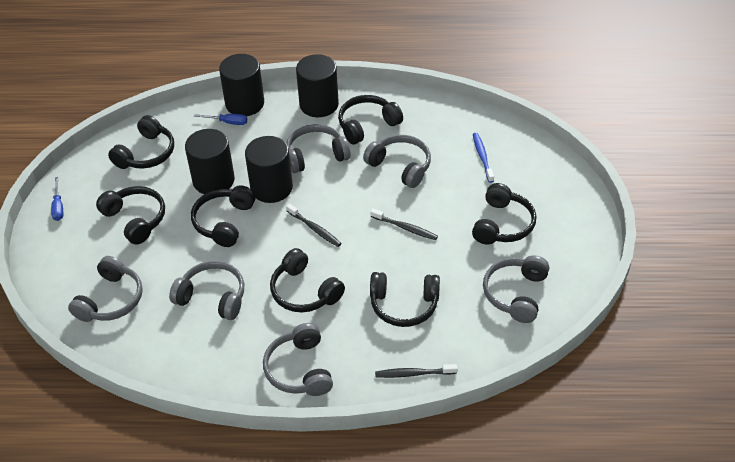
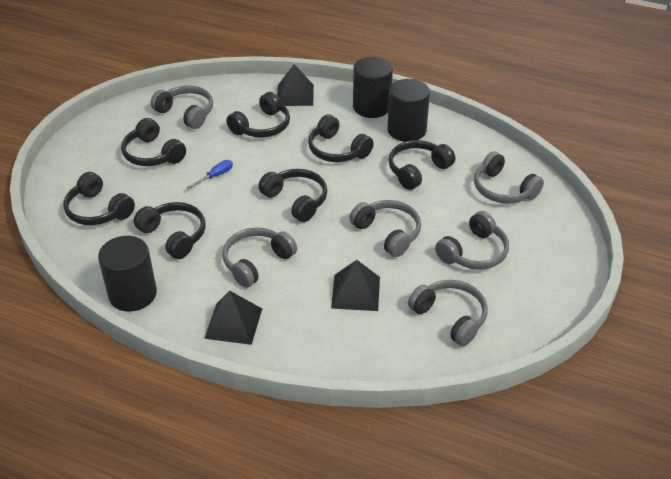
black cylinder: [185,129,235,194] [219,54,264,116] [245,136,293,203] [296,54,339,117] = 4 -> [98,236,157,312] [353,57,393,118] [387,79,430,142] = 3
black pyramid: none = 0 -> [204,291,262,345] [277,64,314,106] [331,260,380,311] = 3
black toothbrush: [286,203,342,247] [370,209,438,240] [375,364,457,378] = 3 -> none = 0
blue screwdriver: [51,177,63,221] [194,114,247,125] = 2 -> [186,160,233,190] = 1
blue toothbrush: [473,133,494,183] = 1 -> none = 0

